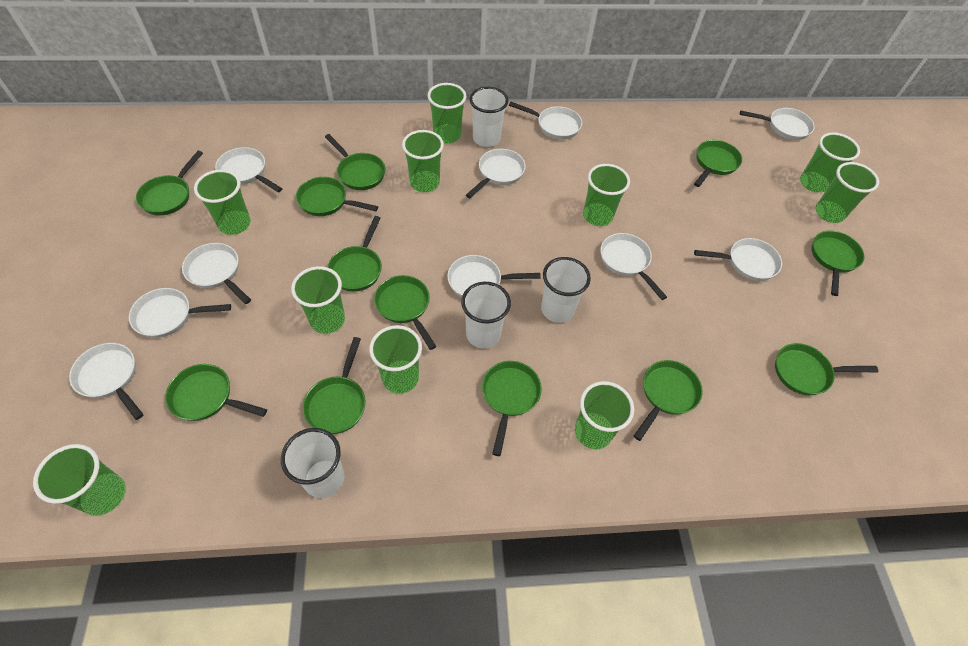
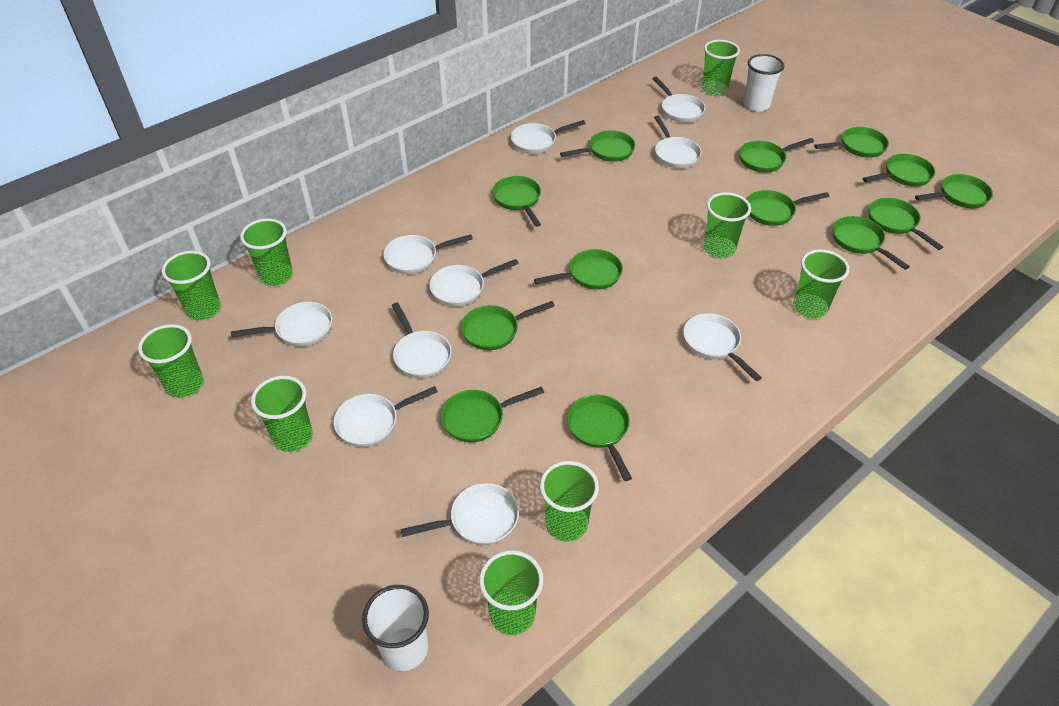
green cup: [33,444,126,516] [194,170,251,235] [291,266,345,334] [369,325,422,394] [402,130,444,192] [427,83,466,143] [575,381,634,449] [583,164,630,226] [800,132,860,192] [816,162,879,223] = 10 -> [138,324,204,398] [162,251,221,320] [240,218,293,286] [251,376,313,452] [479,550,543,635] [540,461,599,542] [702,40,740,96] [703,192,751,258] [793,249,849,319] = 9
green pan: [136,151,203,215] [165,364,267,421] [296,177,378,216] [303,337,366,434] [325,134,385,190] [328,216,382,292] [374,275,436,350] [482,361,542,456] [634,360,703,441] [694,140,742,187] [775,343,878,396] [812,231,864,296] = 12 -> [441,387,544,443] [461,301,555,350] [492,176,541,227] [534,249,623,290] [560,130,635,162] [567,395,632,481] [739,138,814,173] [746,190,829,226] [814,127,889,158] [833,216,910,270] [863,154,935,187] [869,198,943,250] [915,174,993,208] = 13
white cup: [281,428,345,498] [461,282,511,348] [470,87,508,147] [541,257,591,323] = 4 -> [362,585,429,671] [743,54,785,111] = 2

